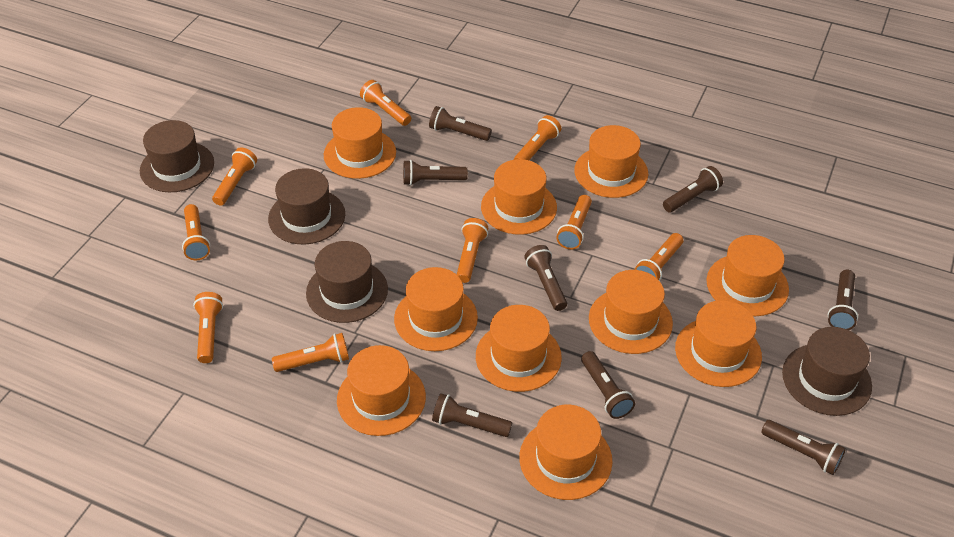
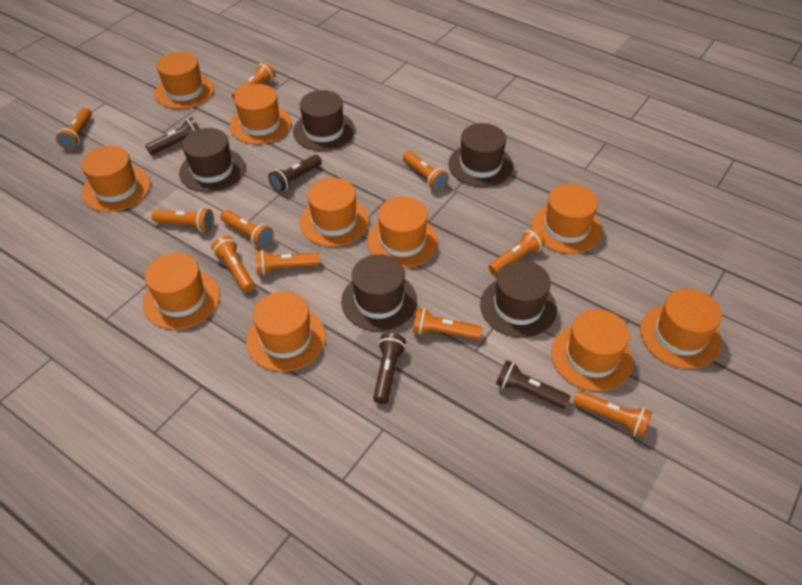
brown flashlight: [403,160,468,186] [429,106,492,141] [432,393,512,437] [524,245,567,311] [581,351,635,419] [663,166,723,212] [761,420,846,475] [828,270,858,330] = 8 -> [145,117,200,155] [269,155,322,192] [373,333,406,404] [496,360,570,409] = 4
brown hat: [140,120,214,192] [268,168,345,245] [306,241,388,323] [782,327,872,416] = 4 -> [179,128,245,192] [293,90,355,151] [341,254,417,331] [448,123,513,187] [480,260,557,338] = 5
orange flashlight: [182,204,210,260] [193,292,223,363] [212,147,257,206] [272,333,349,372] [360,80,411,126] [457,218,488,283] [514,115,561,160] [556,195,592,250] [634,233,683,281] = 9 -> [56,108,92,150] [151,208,214,232] [212,236,254,292] [220,210,274,248] [232,62,276,99] [255,250,320,275] [403,151,449,191] [413,308,482,340] [488,228,545,275] [573,390,652,438] = 10

